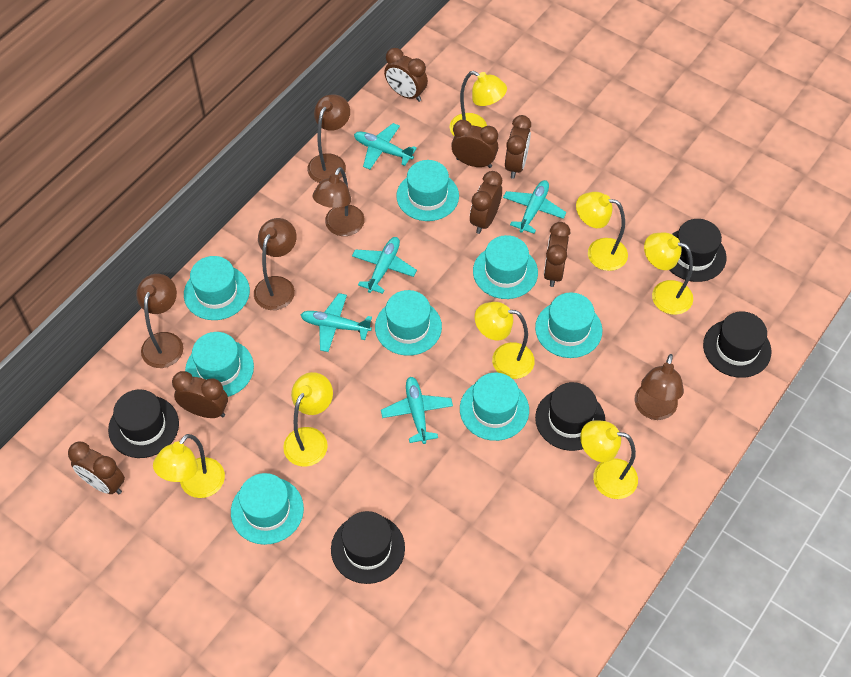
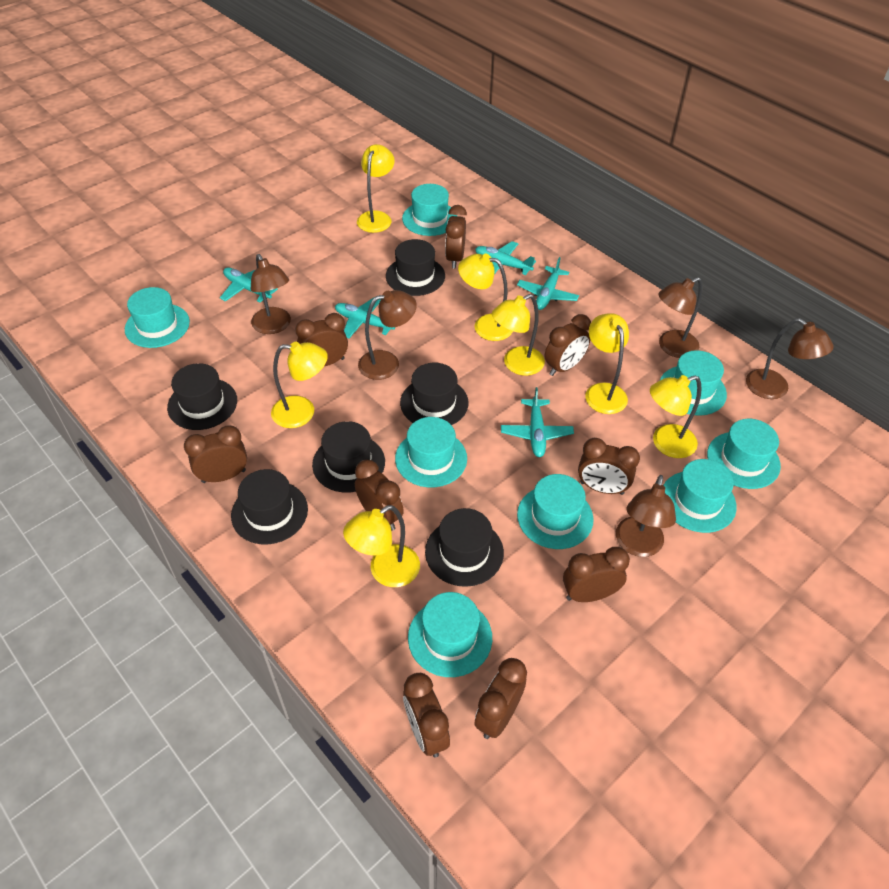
black hat: [108,390,179,458] [331,511,405,584] [535,382,605,451] [670,219,727,282] [703,312,771,378] = 5 -> [167,363,237,430] [231,469,308,544] [312,421,385,493] [386,239,445,296] [400,363,468,425] [425,508,504,587] = 6
brown clock: [68,442,125,494] [172,371,228,418] [384,48,428,102] [451,120,498,168] [470,171,502,234] [505,115,531,179] [544,222,570,287] = 7 -> [184,425,247,483] [295,313,348,366] [355,460,404,531] [403,673,450,758] [445,205,467,268] [474,658,527,739] [545,314,591,376] [563,547,630,602] [578,438,640,495] = 9

